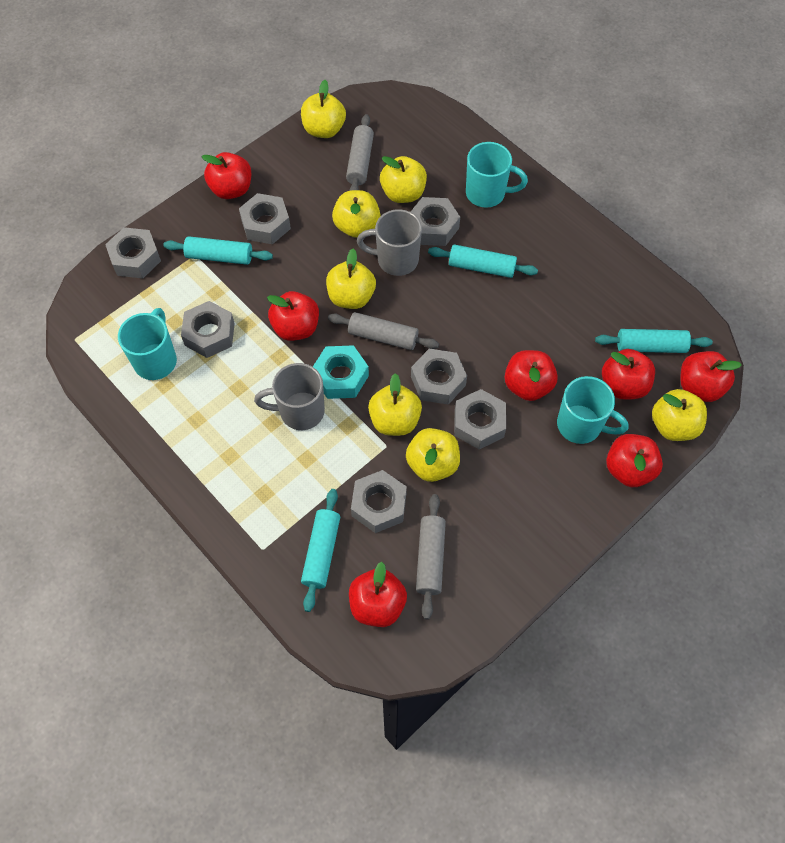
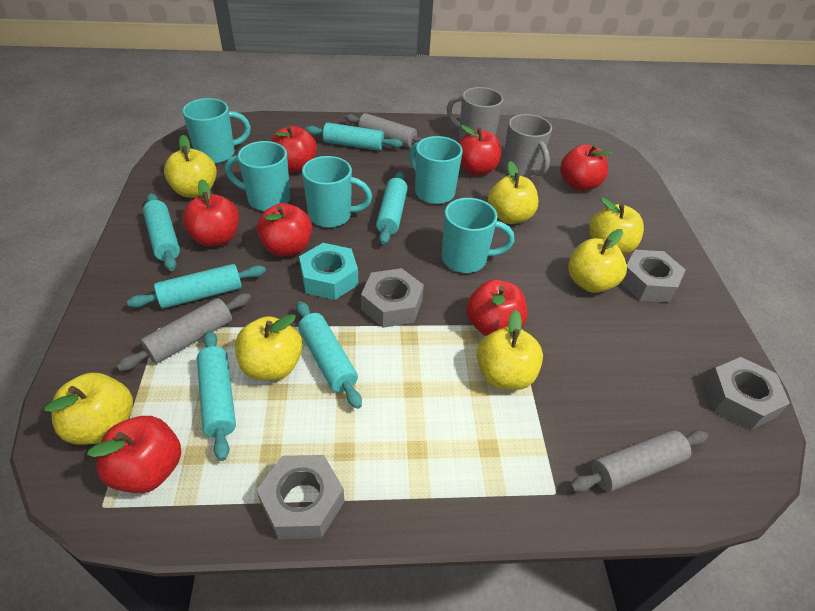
grey nut: [105,227,161,278] [181,301,235,358] [239,193,291,244] [351,470,407,533] [411,197,460,246] [411,349,467,405] [454,389,506,449] = 7 -> [257,455,345,539] [361,268,424,328] [621,250,686,303] [705,357,790,430] = 4
turquoise mug: [118,308,177,380] [466,142,528,208] [557,376,629,444] = 3 -> [182,98,251,164] [225,141,290,211] [302,156,372,228] [410,136,463,204] [442,198,514,273] = 5
turquoise rolling pin: [163,236,273,265] [301,489,340,612] [428,245,538,278] [595,329,713,353] = 4 -> [127,264,266,309] [143,193,180,271] [197,330,236,461] [297,301,362,409] [305,123,403,151] [376,171,408,245] = 6

